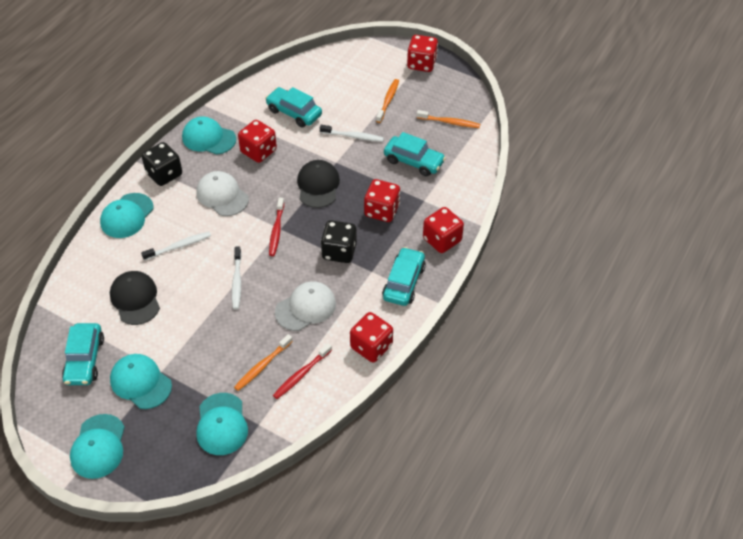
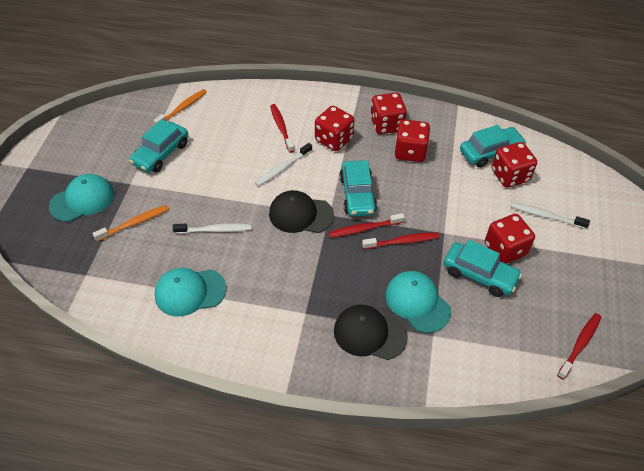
black dice: [142,142,182,186] [321,220,357,263] = 2 -> none = 0
orange toothbrush: [234,334,293,391] [376,79,399,123] [417,110,480,128] = 3 -> [93,205,169,241] [153,89,207,125] = 2
red toothbrush: [269,198,284,256] [273,343,332,399] = 2 -> [270,104,295,153] [329,213,405,238] [362,232,439,249] [557,313,601,379] = 4
turquoise cap: [70,414,125,479] [100,193,153,238] [110,354,172,409] [182,117,236,155] [196,393,248,455] = 5 -> [49,174,114,222] [154,268,226,317] [386,271,451,333] = 3
white cap: [197,171,249,216] [275,281,336,331] = 2 -> none = 0

